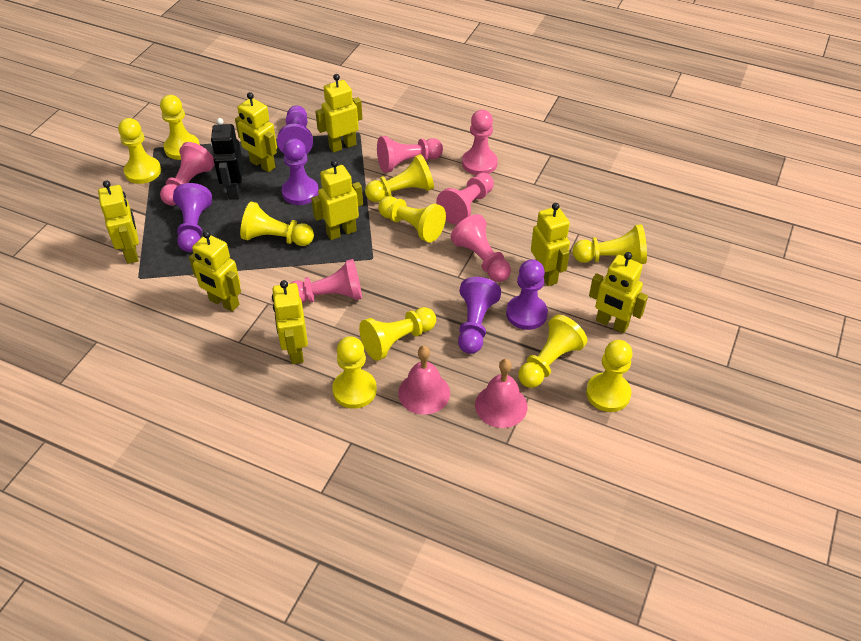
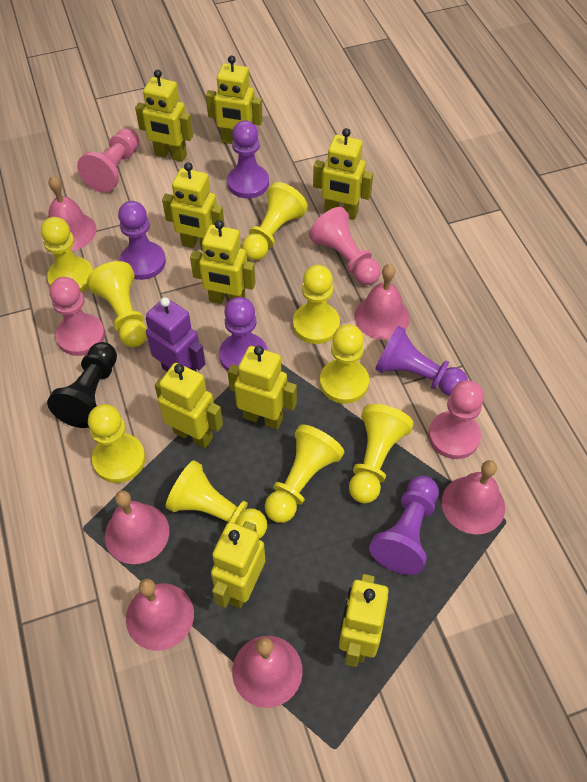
black pawn: none = 0 -> [47,342,117,428] = 1
black robot: [211,118,243,200] = 1 -> none = 0
pink bell: [398,346,450,415] [475,359,527,428] = 2 -> [48,176,96,251] [105,490,169,564] [126,579,194,651] [232,636,303,708] [355,264,410,340] [442,460,505,535] = 6
pink pawn: [160,142,215,206] [290,259,362,303] [377,136,443,173] [436,173,494,225] [451,214,511,282] [462,110,498,175] = 6 -> [49,277,105,356] [77,128,139,193] [309,207,381,285] [429,380,484,459] = 4
purple robot: none = 0 -> [146,297,205,372] = 1
yellow pawn: [118,118,161,184] [160,95,200,160] [240,202,314,246] [332,336,377,409] [359,307,436,361] [365,154,434,202] [378,196,446,243] [518,314,588,388] [572,224,647,264] [586,340,633,412] = 10 -> [41,217,93,292] [87,261,147,347] [88,404,145,483] [166,460,267,539] [242,182,308,260] [265,424,344,523] [293,265,340,344] [320,325,369,404] [349,404,414,503] = 9
yellow robot: [98,181,139,264] [189,231,241,312] [235,92,277,172] [272,280,308,364] [311,160,363,240] [315,74,363,153] [531,203,570,286] [589,252,648,333] = 8 -> [135,69,193,162] [154,363,223,448] [162,162,225,251] [190,220,256,304] [206,55,263,144] [211,521,265,609] [228,346,297,429] [313,128,373,220] [339,574,389,667] = 9

